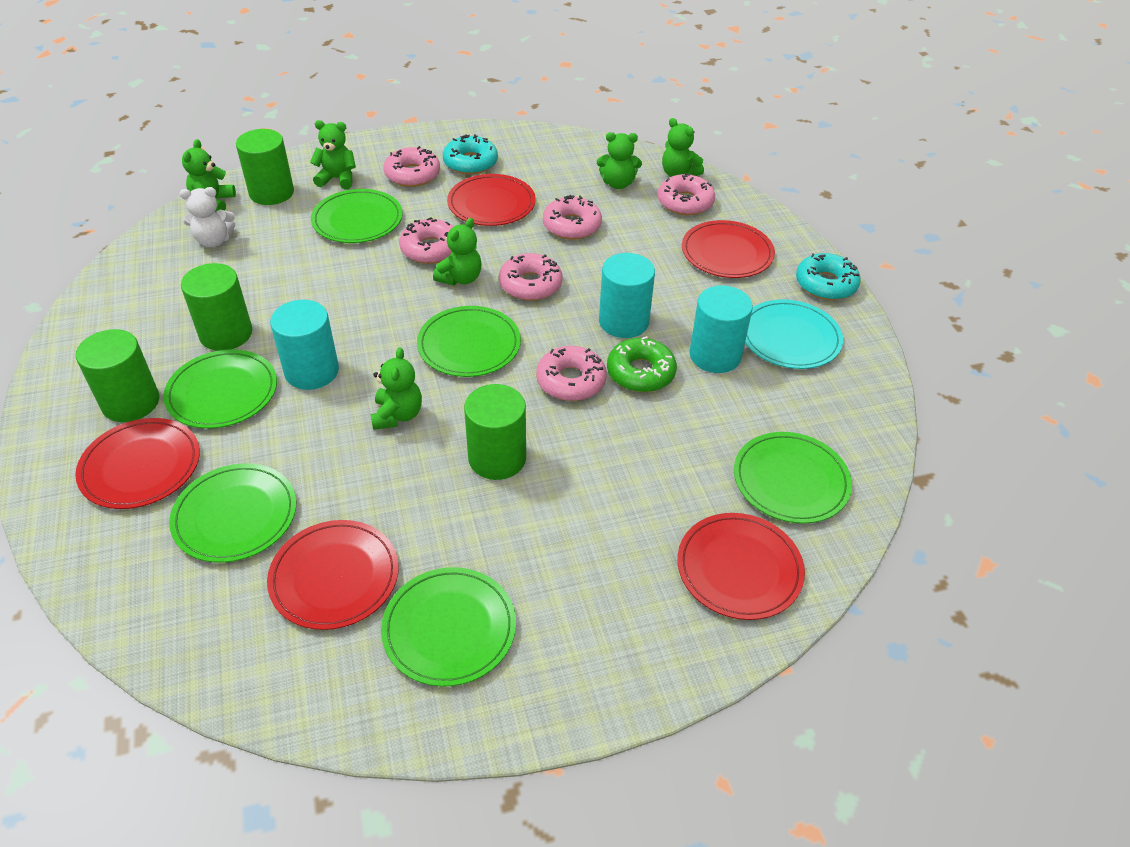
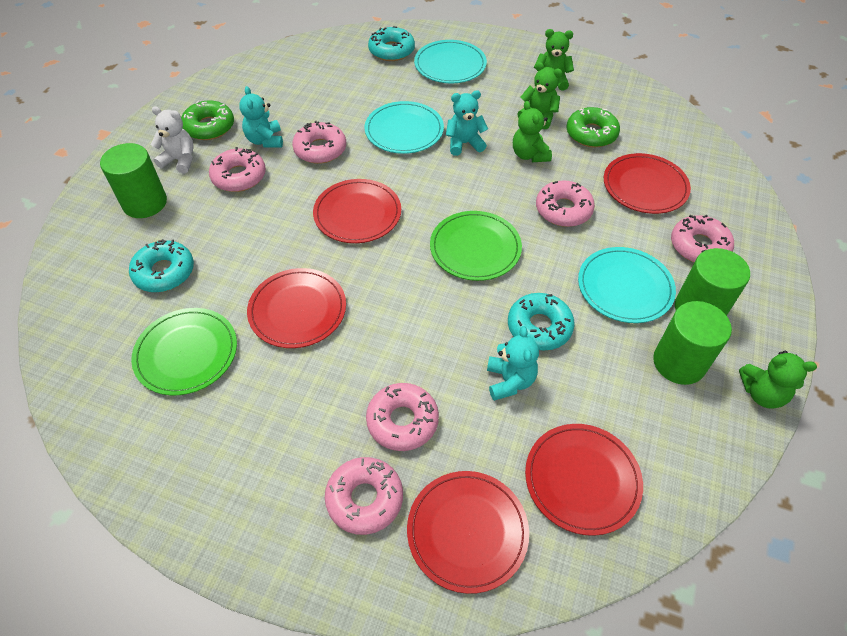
green cylinder: [76,329,159,422] [181,263,252,351] [236,129,294,205] [464,384,526,480] = 4 -> [100,143,167,218] [653,301,732,385] [675,248,750,316] = 3
green donut: [607,336,677,392] = 1 -> [181,100,234,140] [567,107,620,147] = 2
green plate: [163,349,277,429] [169,463,296,563] [311,189,403,243] [381,567,516,687] [417,306,521,377] [734,432,852,524] = 6 -> [131,308,237,396] [430,211,522,281] = 2
green teddy bear: [182,139,236,212] [310,120,356,189] [371,347,422,430] [433,218,482,286] [597,132,642,189] [662,118,704,177] = 6 -> [513,101,552,162] [517,62,563,129] [534,29,574,91] [739,351,817,409] = 4
turquoise cylinder: [270,300,339,390] [599,253,655,338] [689,285,753,373] = 3 -> none = 0
turquoise donut: [443,134,498,175] [796,253,861,300] = 2 -> [129,239,194,292] [368,26,415,61] [508,293,574,351] = 3
turquoise plate: [745,299,843,369] = 1 -> [365,101,444,154] [414,40,487,83] [578,247,676,323] = 3
turquoise teddy bear: none = 0 -> [239,86,283,148] [446,90,488,156] [487,326,539,401] = 3

